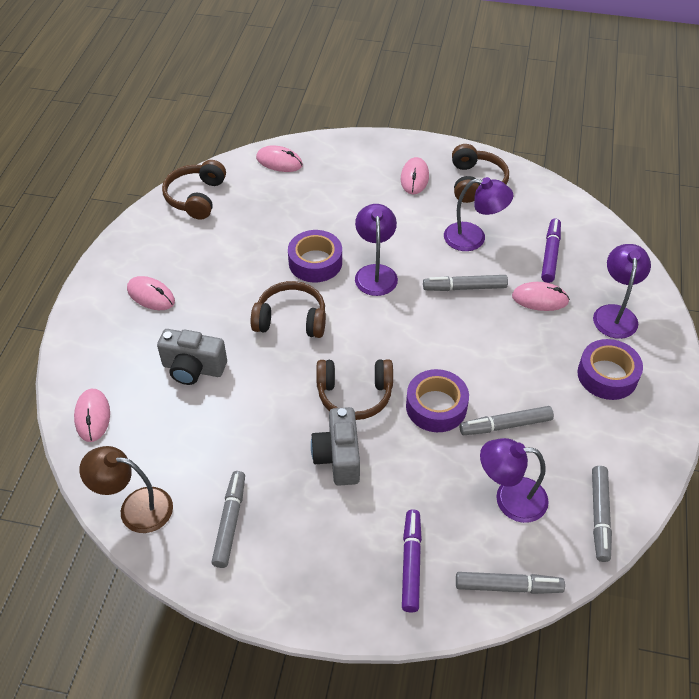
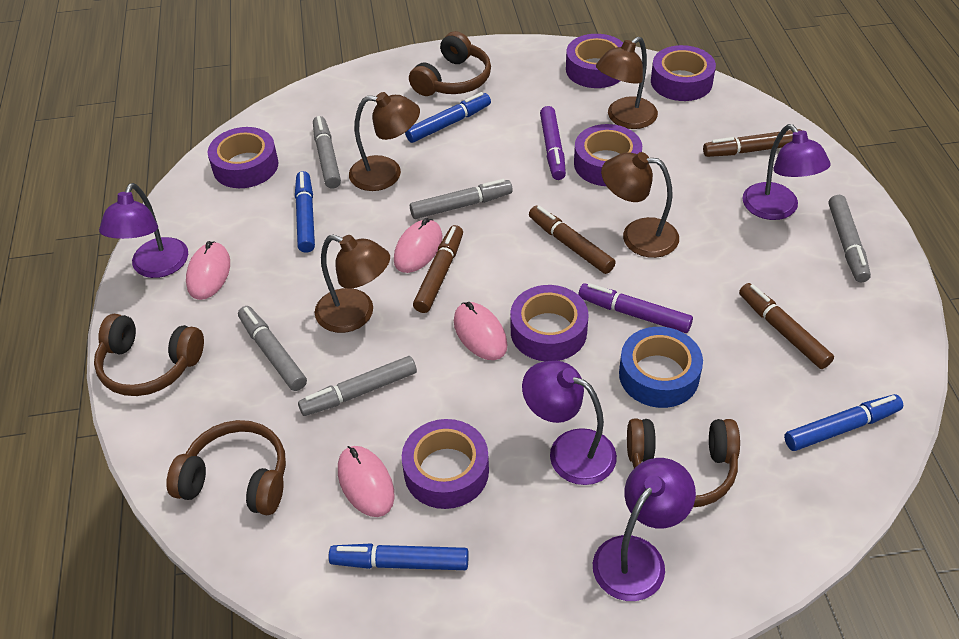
blue marker: none = 0 -> [295,171,315,253] [329,543,469,570] [405,92,491,143] [784,394,903,451] = 4
blue tape: none = 0 -> [619,327,703,408] = 1
brown lamp: [79,446,173,533] = 1 -> [315,235,390,333] [349,92,420,191] [596,37,658,129] [601,152,679,258] = 4
brown marker: none = 0 -> [413,225,463,313] [529,206,616,274] [703,129,802,157] [739,283,834,369] = 4
grey camera: [157,329,227,385] [311,407,360,486] = 2 -> none = 0
pink mouse: [74,389,110,442] [127,276,175,310] [256,145,303,172] [401,157,429,194] [512,282,570,311] = 5 -> [186,241,230,300] [338,446,395,517] [394,218,442,273] [454,302,507,360] = 4
purple tape: [288,230,342,282] [406,369,469,432] [577,339,643,400] = 3 -> [208,127,279,188] [402,419,489,509] [510,285,589,361] [566,34,623,88] [574,124,642,186] [651,45,716,101] = 6

